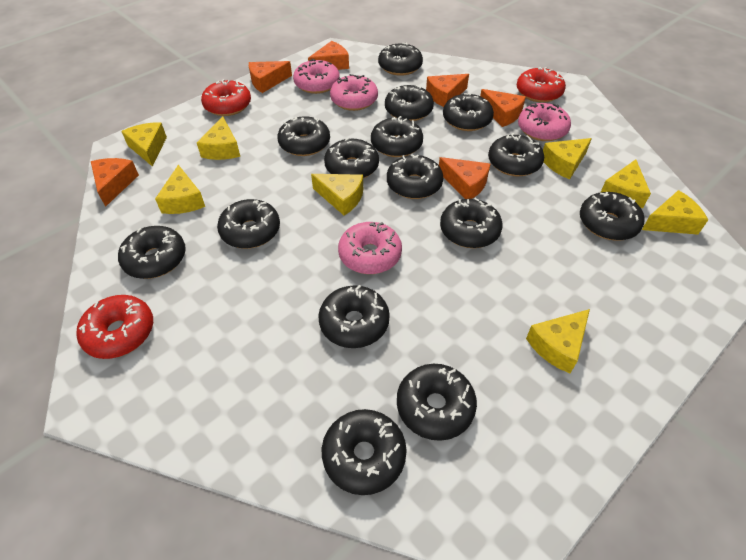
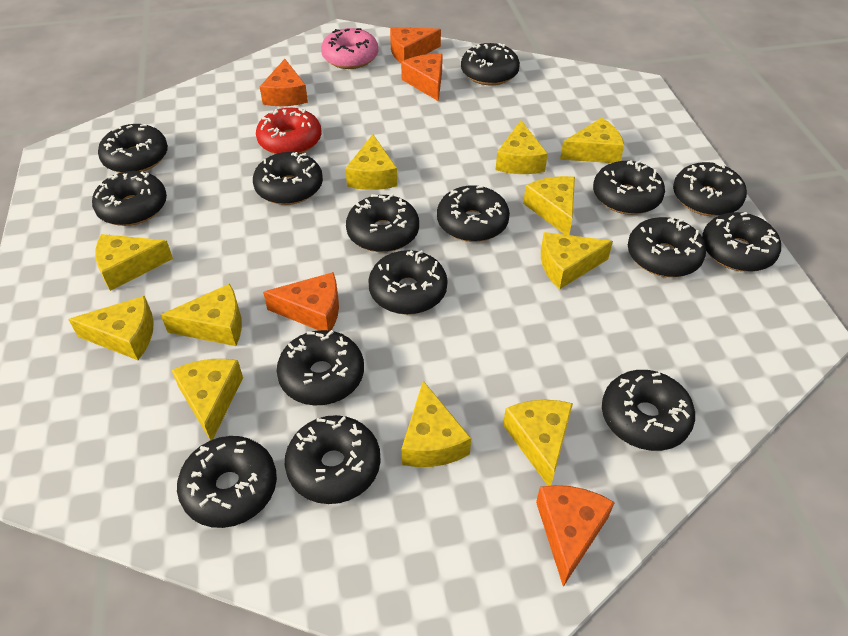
orange cheese: [91,158,139,207] [249,61,292,93] [308,41,349,70] [426,74,469,107] [439,157,490,199] [480,89,526,127] = 6 -> [260,59,308,106] [263,272,339,331] [390,27,441,63] [401,54,443,102] [536,485,615,587] = 5
pink donut: [293,59,340,94] [330,74,378,111] [338,222,402,274] [518,103,571,141] = 4 -> [321,28,378,69] = 1
red donut: [76,295,153,359] [201,79,251,116] [517,67,566,103] = 3 -> [256,108,321,154] = 1
yellow cheese: [121,122,167,167] [155,165,205,214] [197,117,240,160] [311,174,363,216] [526,309,590,373] [543,138,592,179] [601,160,651,208] [642,190,708,235] = 8 -> [68,296,154,360] [95,234,173,291] [161,284,242,346] [172,359,243,440] [345,134,398,190] [402,381,471,467] [496,120,548,174] [503,400,573,486] [523,176,575,235] [541,232,613,289] [560,118,624,163] = 11

